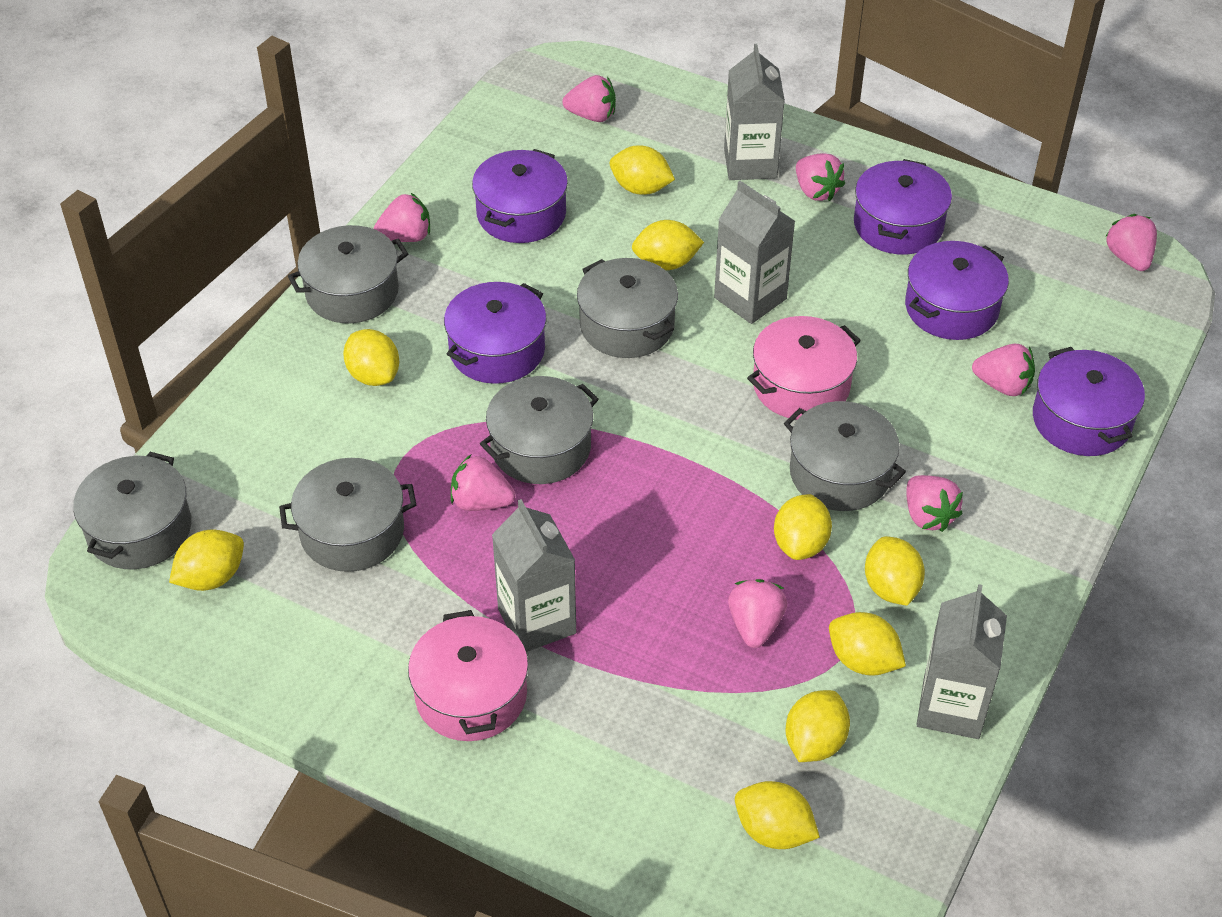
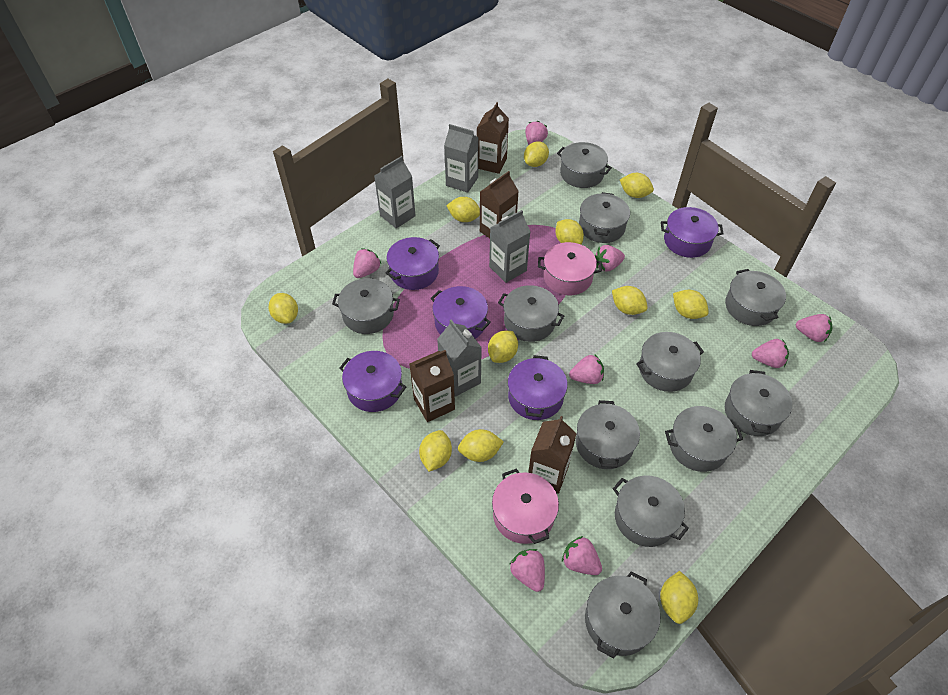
brown carton: none = 0 -> [409,350,455,422] [477,102,509,174] [480,171,519,238] [528,416,577,494] = 4
grey pot: [73,452,191,569] [279,458,416,572] [288,225,408,323] [480,376,599,484] [577,258,678,358] [784,401,906,511] = 6 -> [332,278,400,334] [498,285,564,342] [557,142,612,188] [576,400,640,469] [579,192,630,243] [585,571,661,659] [613,475,689,547] [636,332,704,392] [665,406,743,472] [725,269,786,326] [725,370,792,436] = 11
yellow lemon: [169,529,244,591] [343,329,399,386] [610,145,675,195] [632,220,704,270] [735,781,820,849] [774,494,832,560] [786,690,850,762] [829,612,906,676] [865,536,925,606] = 9 -> [269,293,298,324] [419,430,452,472] [446,197,480,222] [458,429,504,462] [488,331,518,363] [524,141,549,167] [555,219,584,244] [612,286,648,315] [620,173,654,198] [660,571,698,624] [673,290,709,319] = 11

